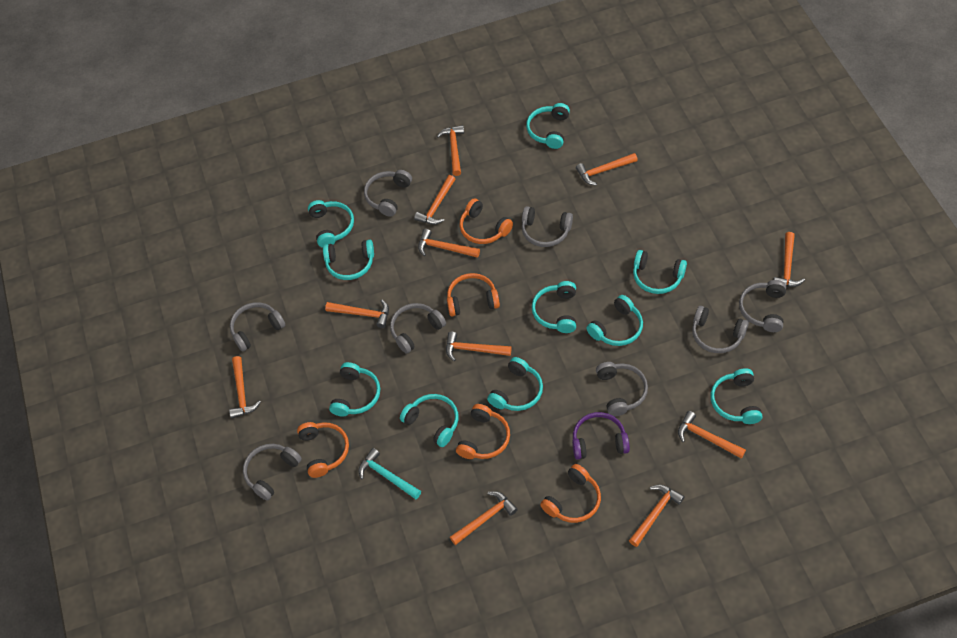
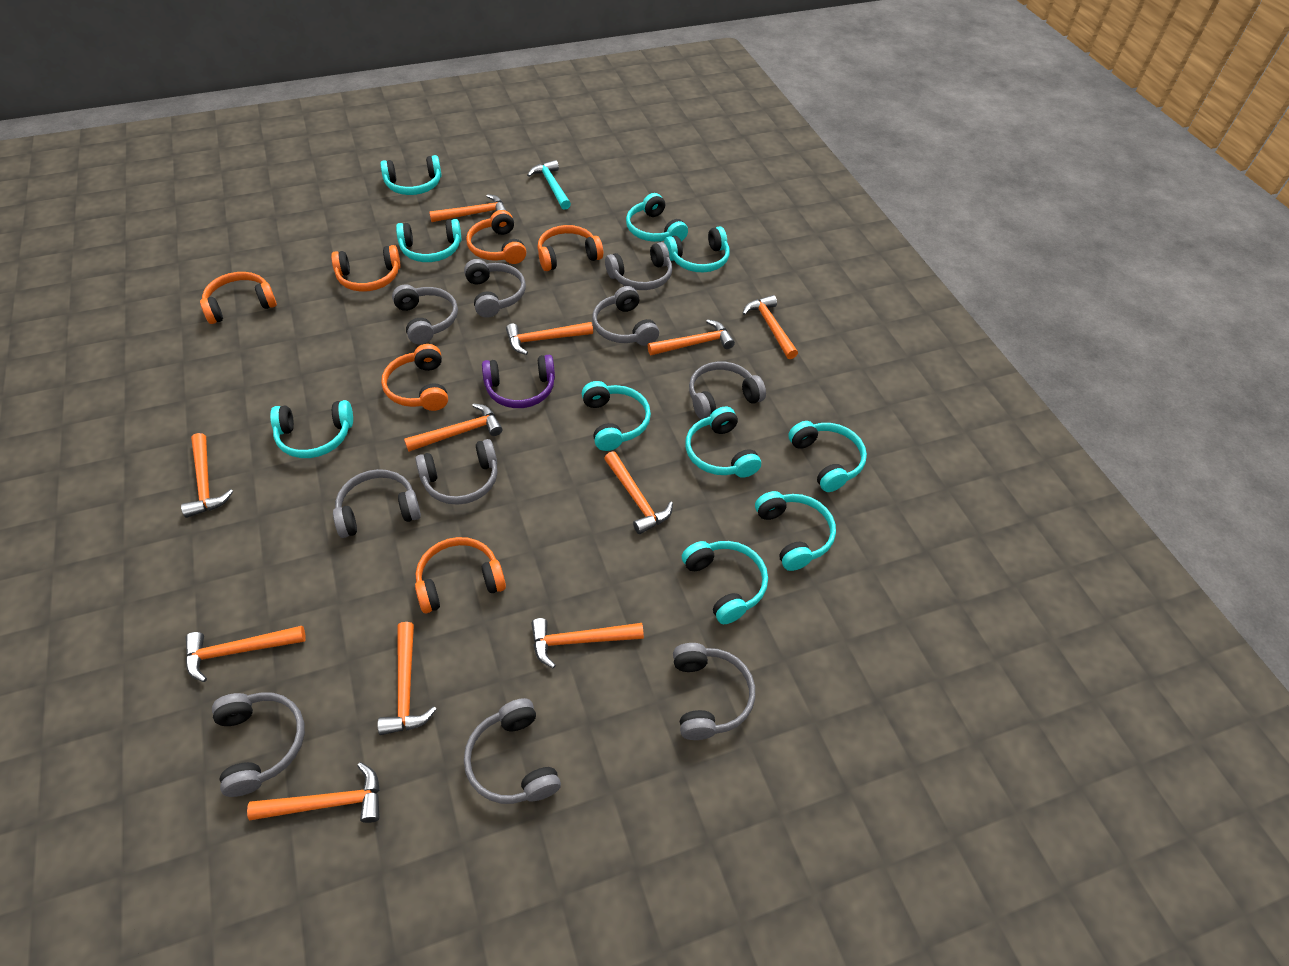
grey headphones: [230,302,285,352] [243,444,302,501] [364,170,412,217] [390,303,446,354] [522,206,573,247] [596,362,648,416] [692,306,749,353] [739,280,786,332] = 8 -> [212,692,305,797] [333,469,421,538] [392,284,458,344] [415,439,497,505] [464,259,526,318] [464,698,561,804] [592,286,659,346] [605,242,672,290] [673,643,755,740] [689,362,766,419] = 10
orange headphones: [297,422,349,478] [447,273,500,316] [456,404,510,459] [459,198,513,244] [540,464,601,523] = 5 -> [200,272,277,324] [331,245,401,292] [381,344,448,411] [415,537,506,613] [466,210,526,264] [537,225,603,271] = 6

